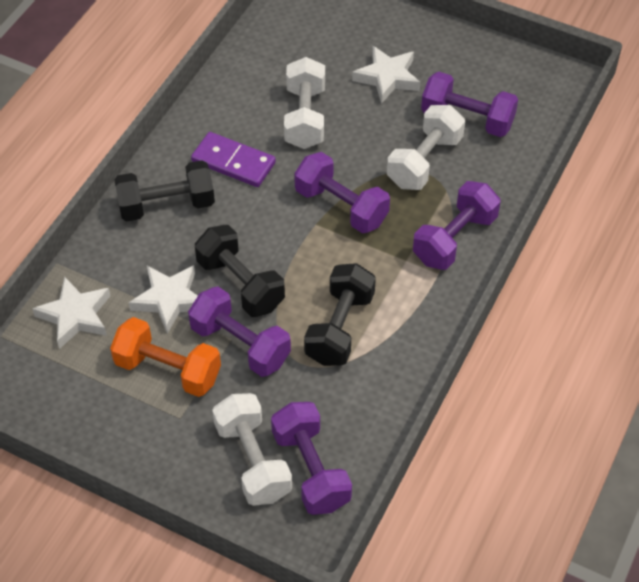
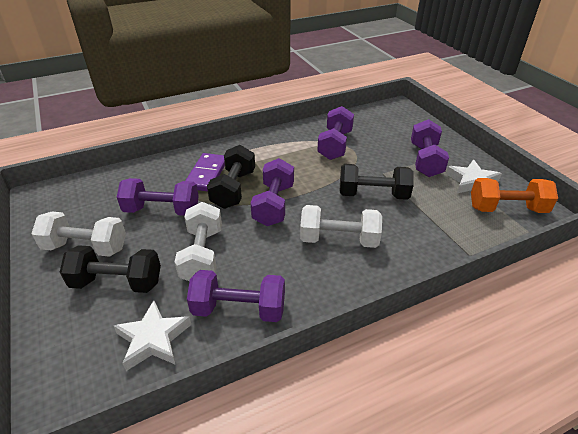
white star: [32,276,110,349] [129,265,198,334] [352,46,420,104] = 3 -> [114,300,191,371] [446,160,502,193] = 2

